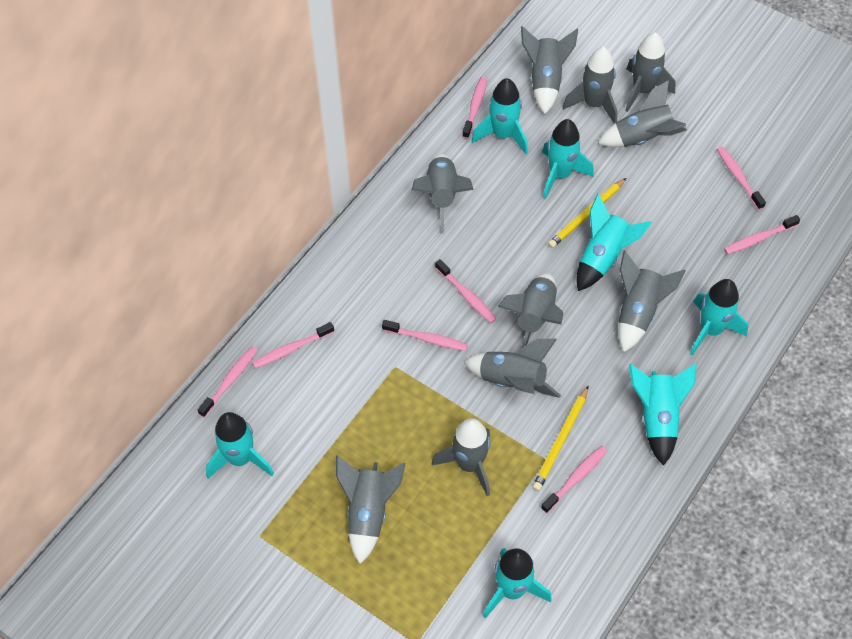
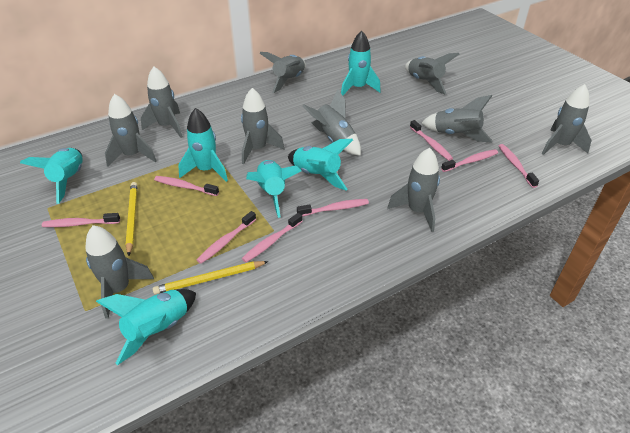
turquoise rocket: [206,412,274,479] [472,78,528,154] [483,548,552,619] [542,119,594,199] [576,194,652,291] [629,363,697,466] [690,279,748,356] = 7 -> [20,148,83,204] [96,289,196,365] [178,108,228,182] [246,160,302,218] [288,139,353,190] [341,31,381,96] = 6

